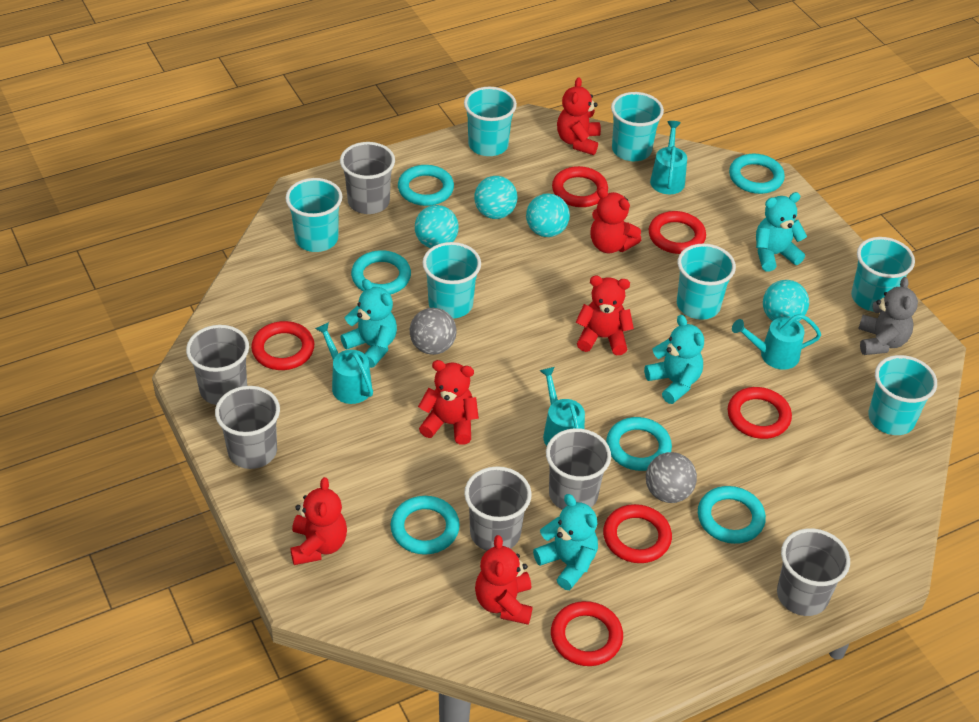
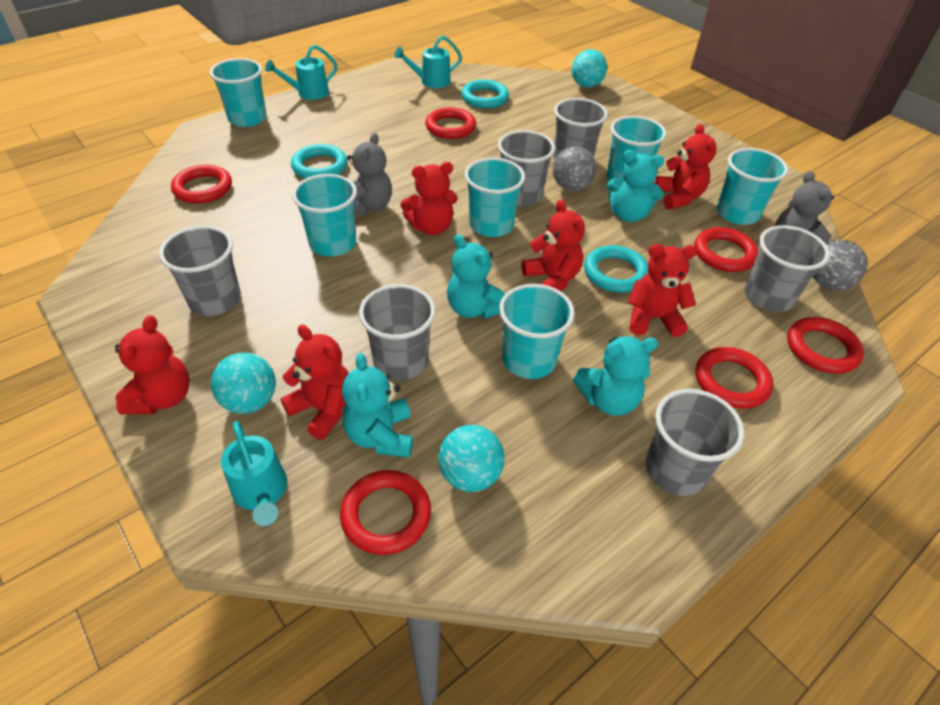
grey teddy bear: [858,277,918,355] = 1 -> [347,133,392,215] [775,171,834,244] = 2
turquoise ball: [415,205,459,248] [474,176,518,219] [526,193,570,237] [763,280,809,322] = 4 -> [211,353,276,414] [438,425,505,492] [572,49,607,88] = 3
turquoise cup: [285,178,343,252] [422,242,481,319] [464,87,517,156] [611,92,664,161] [677,244,736,320] [851,237,915,312] [868,355,937,435] = 7 -> [210,58,267,127] [292,174,357,257] [464,157,525,237] [499,284,575,379] [607,116,666,181] [717,148,788,225] = 6
turquoise ring: [351,250,411,295] [390,496,460,555] [398,165,454,206] [606,417,672,471] [698,486,766,544] [729,154,785,194] = 6 -> [291,144,347,179] [461,80,509,108] [584,245,649,293] = 3
turquoise watering can: [315,322,373,404] [539,367,585,446] [650,121,687,194] [732,314,821,370] = 4 -> [221,421,287,526] [265,45,337,100] [394,36,462,88] = 3

